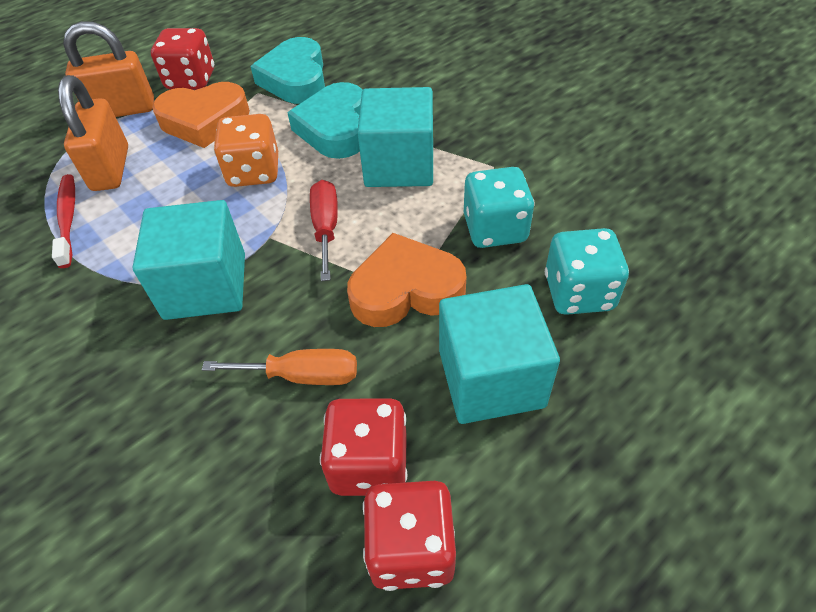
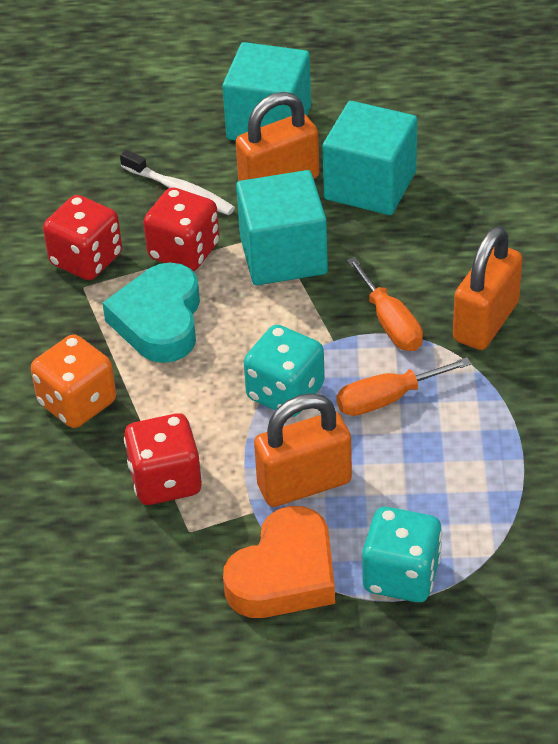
orange heart: [152,82,250,148] [347,233,466,327] = 2 -> [223,506,335,618] = 1
orange padlock: [58,75,128,191] [63,21,154,117] = 2 -> [236,92,319,181] [254,393,352,507] [453,226,523,350] = 3
orange screwdriver: [202,349,357,385] = 1 -> [336,357,471,416] [347,257,423,351] = 2
red screwdriver: [310,180,338,281] = 1 -> none = 0
red toothbrush: [52,174,75,268] = 1 -> none = 0
turquoise heart: [250,37,325,104] [287,82,362,159] = 2 -> [102,262,200,363] = 1
white toothbrush: none = 0 -> [120,150,235,215] = 1

